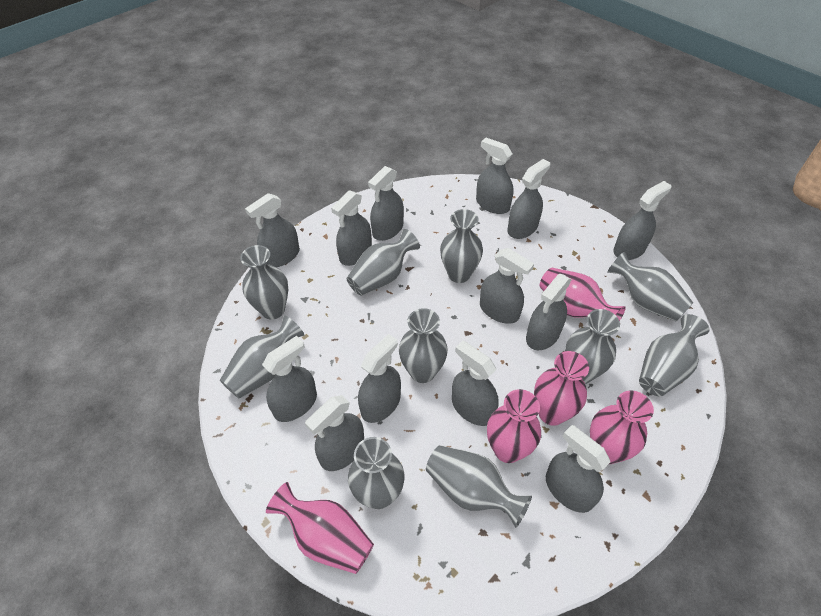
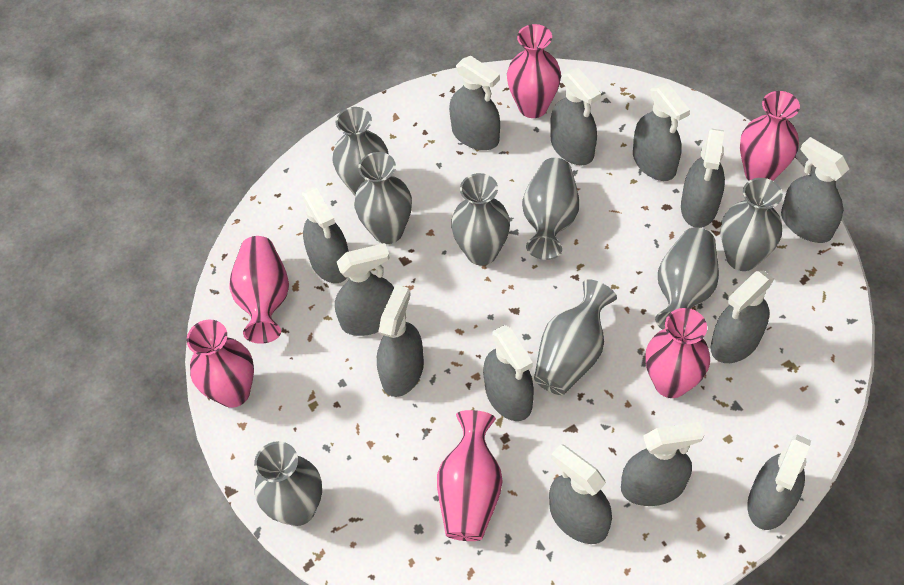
grey vase: [220,315,304,399] [240,245,288,319] [347,229,420,296] [348,437,405,509] [399,308,448,383] [426,445,532,528] [440,209,483,283] [565,309,620,384] [607,252,693,322] [639,314,710,396] = 10 -> [254,441,322,526] [332,107,388,195] [354,152,412,244] [451,173,510,266] [522,158,579,260] [534,279,617,395] [655,227,719,330] [720,178,783,271] = 8
pink vase: [266,482,374,574] [487,389,541,463] [534,351,589,426] [540,268,626,321] [590,390,654,464] = 5 -> [187,320,254,408] [229,236,289,344] [437,410,503,541] [507,24,561,118] [645,308,710,398] [740,91,800,181] = 6

